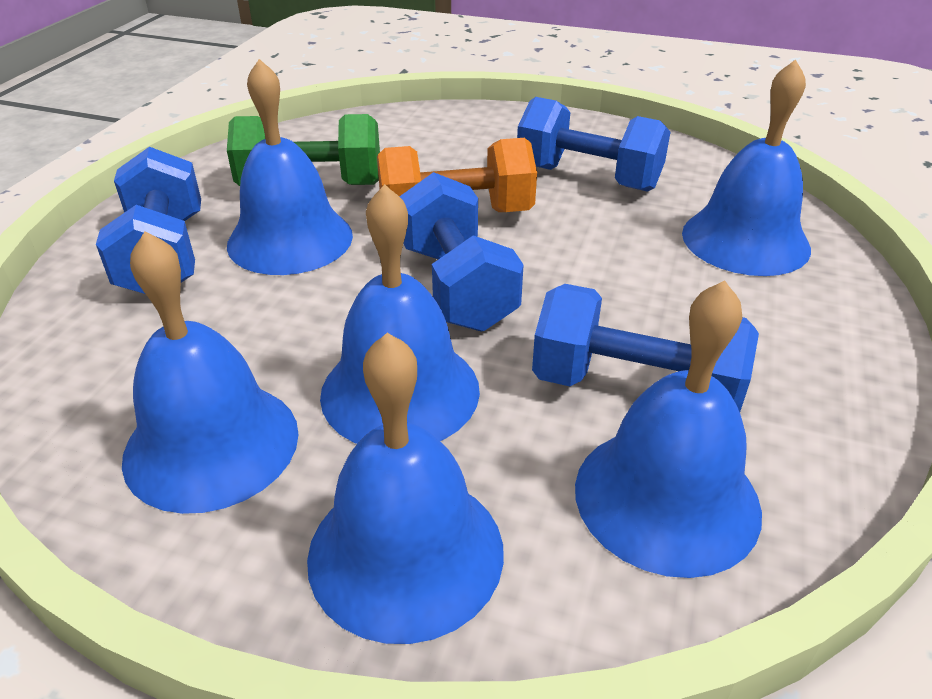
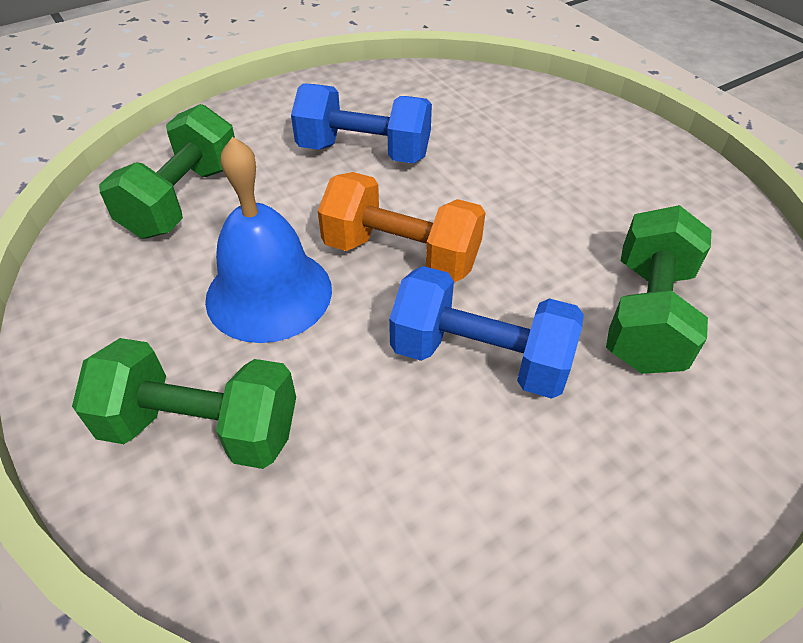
blue bell: [122,231,299,514] [227,59,353,275] [307,333,504,644] [320,184,480,444] [575,280,762,578] [682,59,811,276] = 6 -> [205,137,332,343] = 1
blue dumbbell: [96,147,201,294] [399,172,524,332] [517,97,671,192] [532,284,759,412] = 4 -> [291,83,432,163] [389,266,584,399] = 2
green dumbbell: [227,114,380,186] = 1 -> [72,338,296,469] [99,104,235,239] [606,205,711,374] = 3

